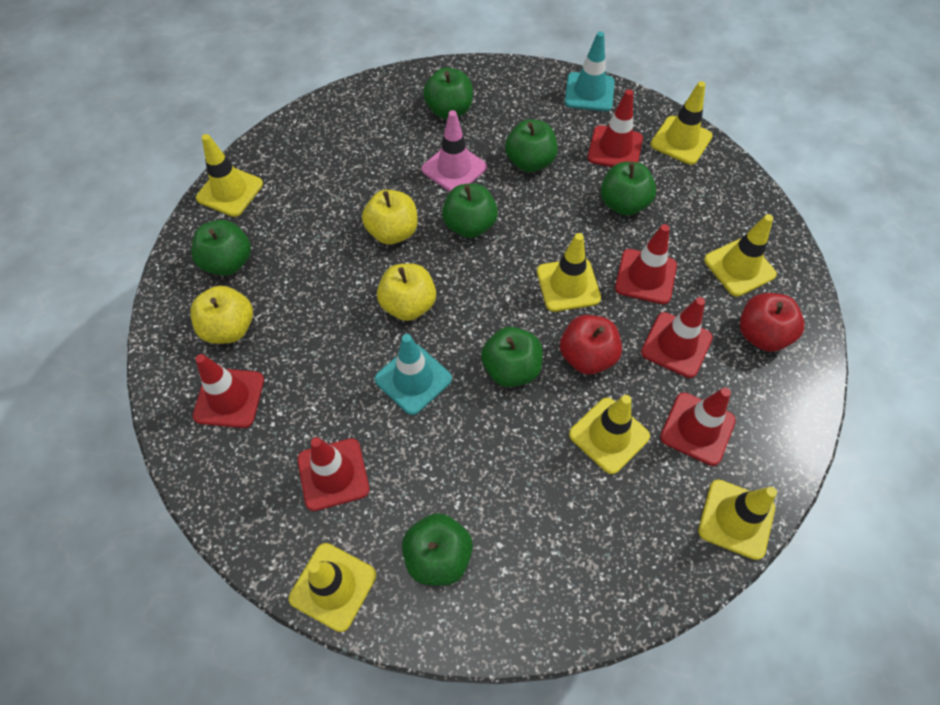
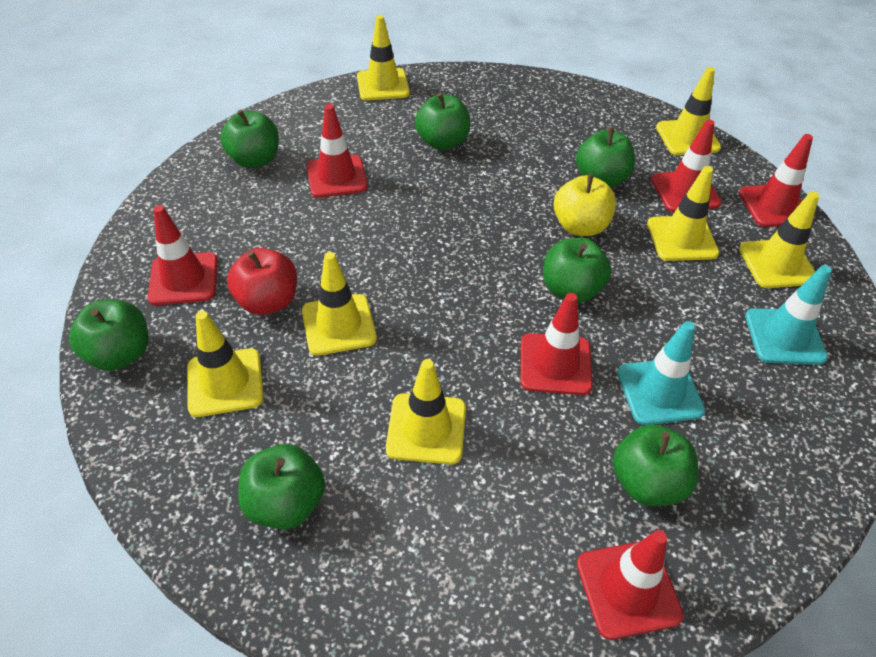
pink traffic cone: [421,110,487,192] = 1 -> none = 0
red apple: [560,315,622,375] [740,293,804,352] = 2 -> [227,248,297,315] = 1
yellow apple: [190,286,253,344] [362,190,418,244] [377,263,436,321] = 3 -> [553,174,616,236] = 1

